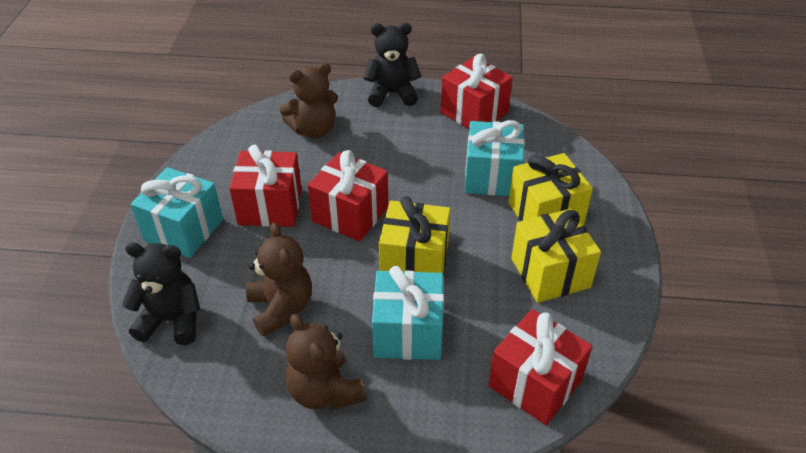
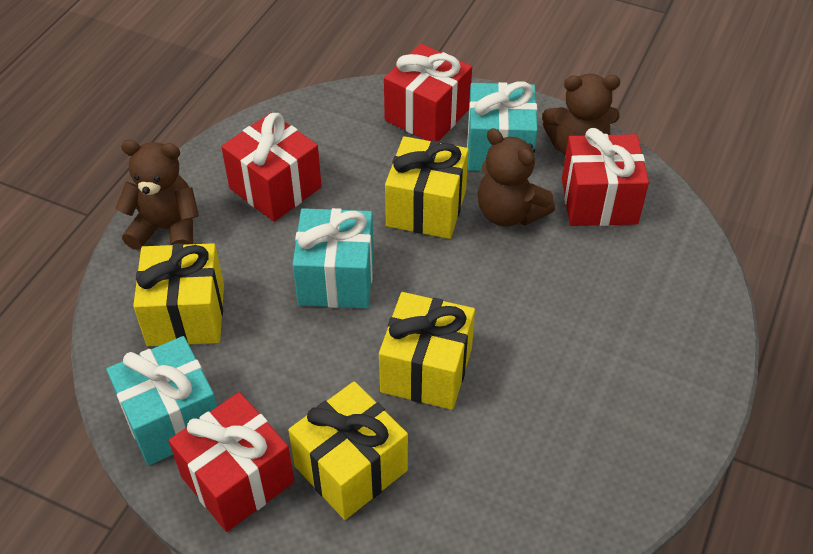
black teddy bear: [122,243,201,345] [363,23,421,107] = 2 -> none = 0
yellow gift: [379,196,450,273] [508,153,593,225] [511,209,601,303] = 3 -> [133,243,224,346] [288,381,408,520] [379,292,475,410] [385,136,469,239] = 4

